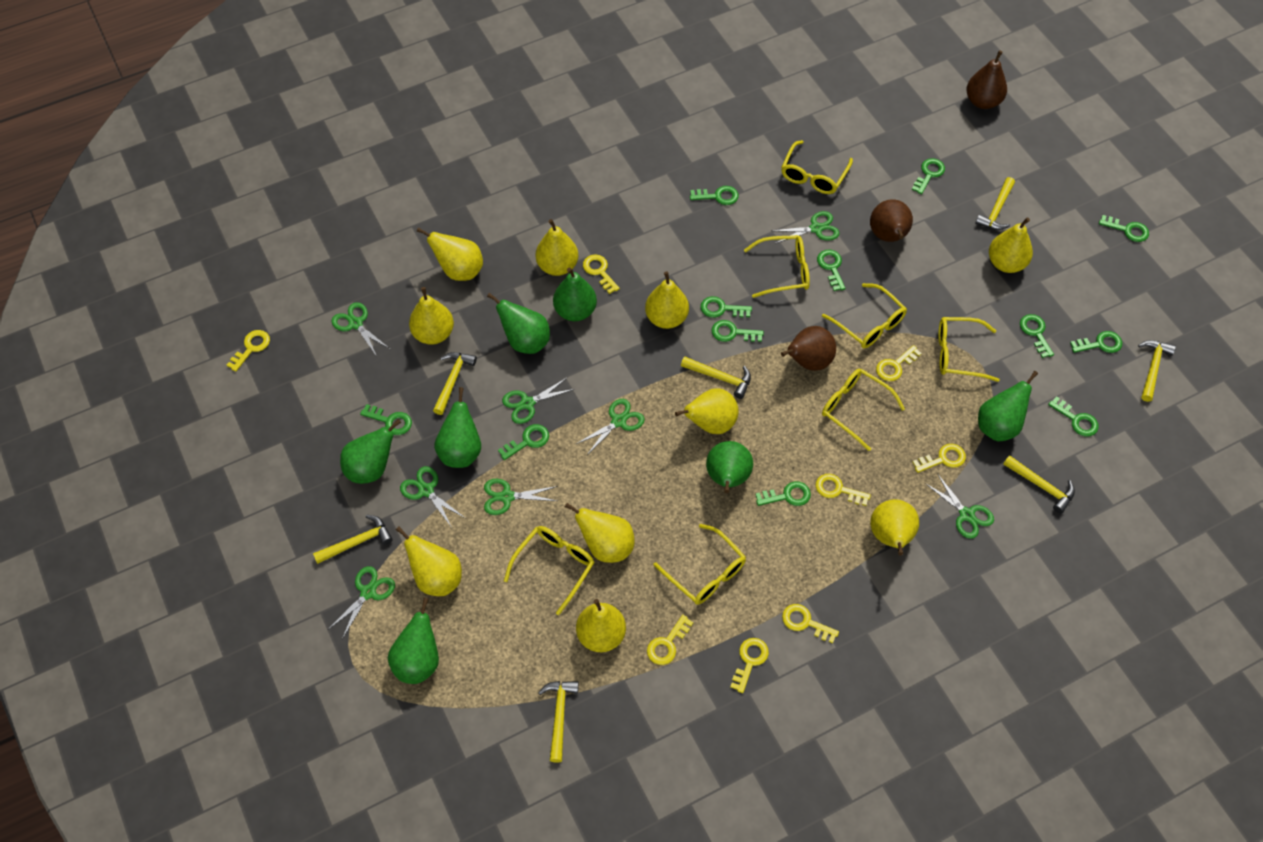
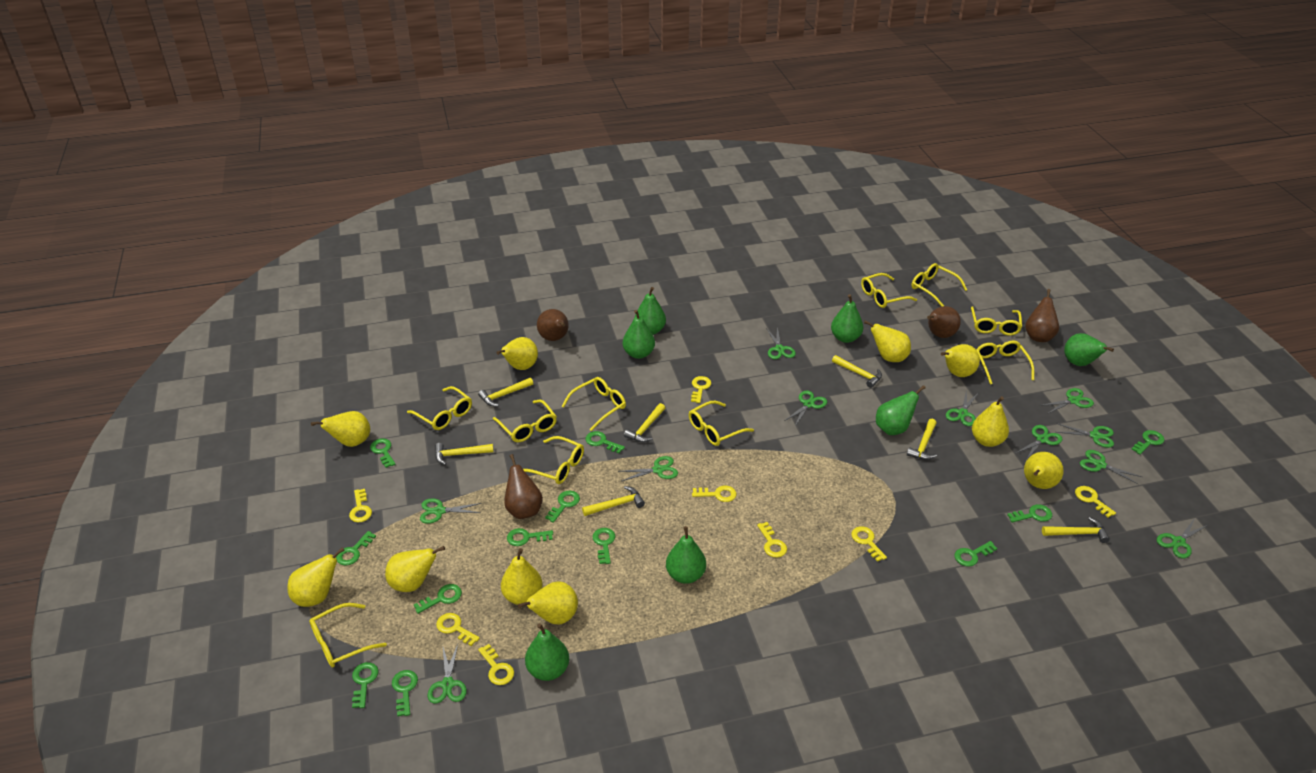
brown pear: [781,326,836,371] [870,199,913,242] [967,50,1007,109] = 3 -> [504,454,543,519] [537,309,569,341] [927,306,961,338] [1025,289,1059,342] = 4
green scissors: [329,566,395,639] [332,302,390,357] [400,466,465,528] [484,479,558,515] [502,377,575,424] [576,399,645,455] [771,211,839,243] [925,473,994,539] = 8 -> [420,498,481,524] [428,644,467,704] [618,456,678,481] [766,326,796,359] [784,390,827,426] [946,389,979,426] [1016,425,1063,459] [1039,388,1094,414] [1056,423,1114,448] [1080,450,1142,485] [1157,518,1208,558] = 11
yellow glasses: [504,526,595,615] [653,524,746,605] [744,235,810,298] [781,140,853,194] [822,283,907,348] [822,369,905,451] [938,317,1000,382] = 7 -> [309,603,387,668] [407,386,472,430] [493,400,557,442] [523,436,584,484] [562,377,626,431] [689,401,754,446] [861,273,917,308] [911,263,967,307] [971,306,1022,336] [976,341,1034,385] = 10

